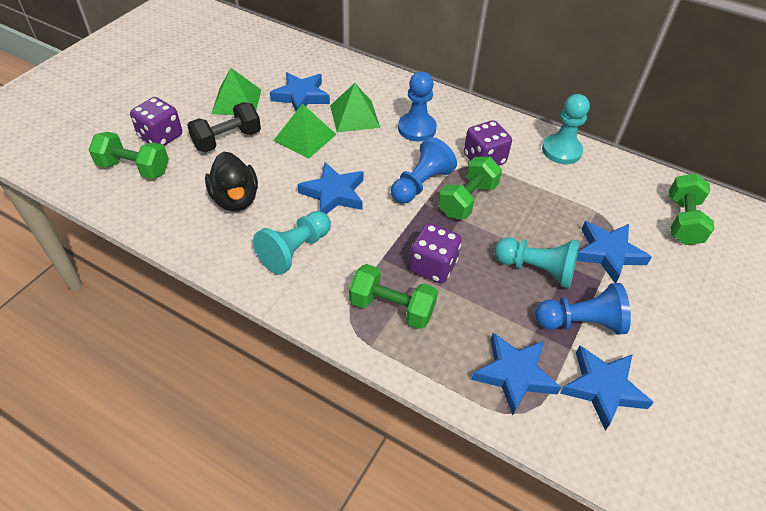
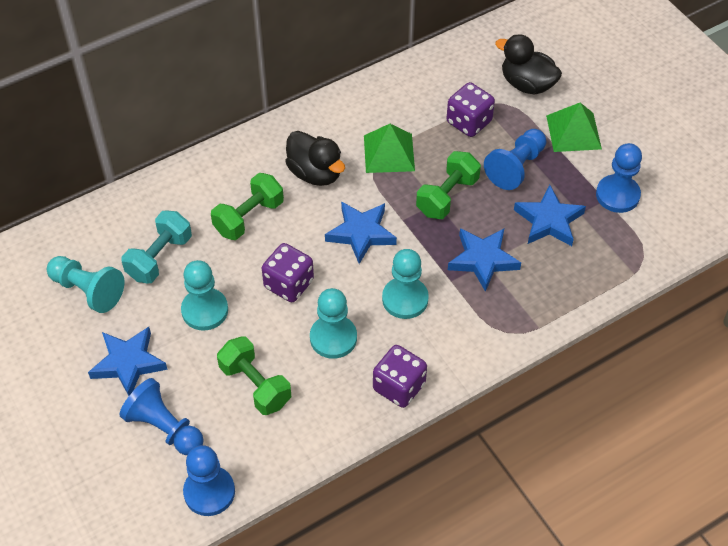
black duck: [205,151,258,212] = 1 -> [285,131,345,186] [495,34,562,94] = 2
black dumbbell: [187,102,261,153] = 1 -> none = 0
blue pawn: [391,137,457,204] [398,72,437,141] [535,283,631,335] = 3 -> [120,378,204,455] [183,445,235,516] [484,129,546,190] [596,143,642,213] = 4
blue star: [270,72,330,111] [297,162,364,214] [471,333,561,415] [560,346,654,431] [577,221,652,283] = 5 -> [88,327,168,396] [325,201,397,264] [448,228,521,292] [514,185,586,246] = 4
green dumbbell: [89,132,169,179] [349,264,438,329] [438,157,502,219] [669,173,715,245] = 4 -> [211,173,284,240] [217,336,291,415] [416,151,481,219] = 3
green pyramid: [212,68,261,115] [273,104,337,159] [330,83,380,132] = 3 -> [364,124,415,173] [546,103,602,152] = 2
turquoise dumbbell: none = 0 -> [121,210,192,284] = 1
turquoise pawn: [253,211,331,275] [494,237,580,288] [542,94,590,164] = 3 -> [47,256,124,313] [181,260,228,331] [310,288,357,359] [382,249,429,319] = 4

